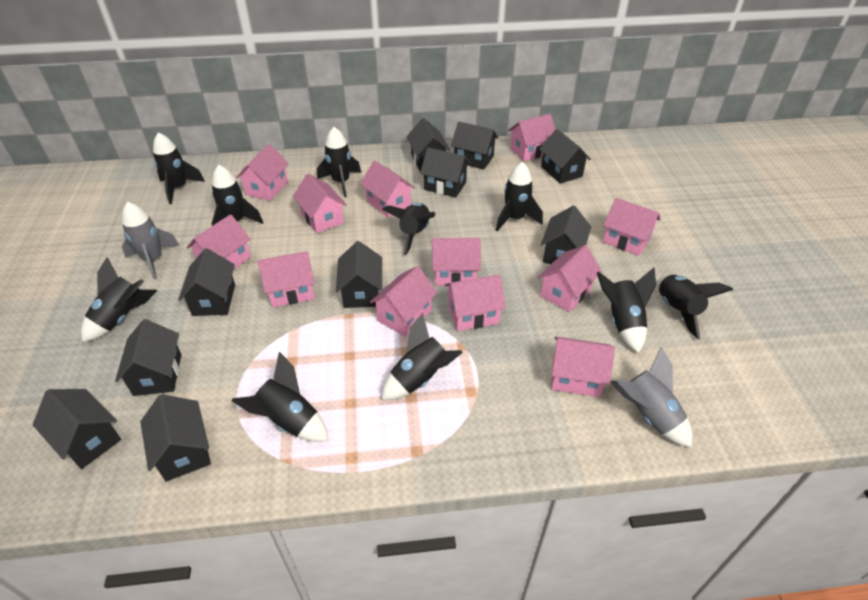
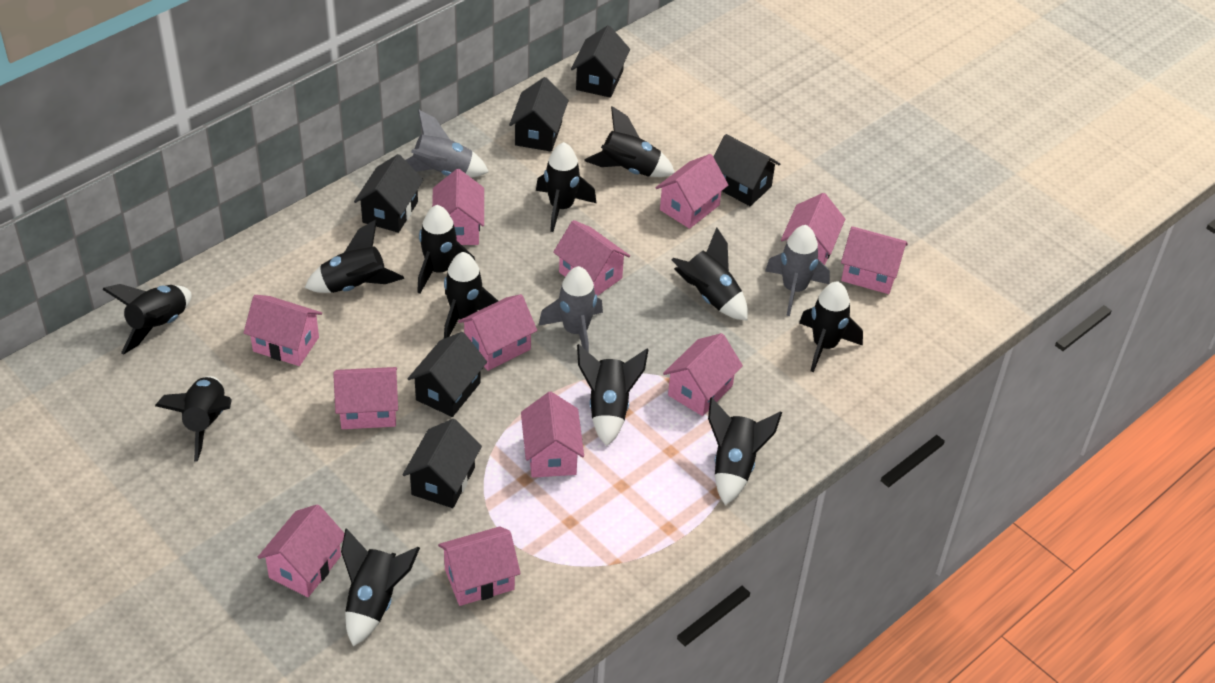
black house: [33,389,121,469] [115,319,181,396] [140,394,211,482] [178,248,235,316] [336,241,382,308] [407,118,450,172] [420,148,471,198] [451,121,498,169] [539,129,591,184] [541,206,591,264] = 10 -> [354,154,423,233] [403,419,482,508] [408,332,487,417] [509,77,569,152] [571,25,630,98] [713,134,780,206] = 6
black rocket: [81,257,157,342] [153,132,205,204] [212,165,263,226] [231,352,328,442] [317,127,361,197] [382,203,435,255] [382,313,463,400] [496,162,543,231] [597,268,656,353] [658,275,733,339] = 10 -> [102,284,191,354] [155,376,232,462] [305,220,404,293] [341,528,420,646] [417,205,475,294] [444,252,498,339] [536,142,596,232] [577,344,649,446] [584,106,675,177] [671,227,748,321] [708,397,782,505] [799,281,863,372] = 12
grey rocket: [122,202,180,279] [610,347,692,448] = 2 -> [406,110,489,177] [538,266,603,352] [765,225,830,316] = 3

